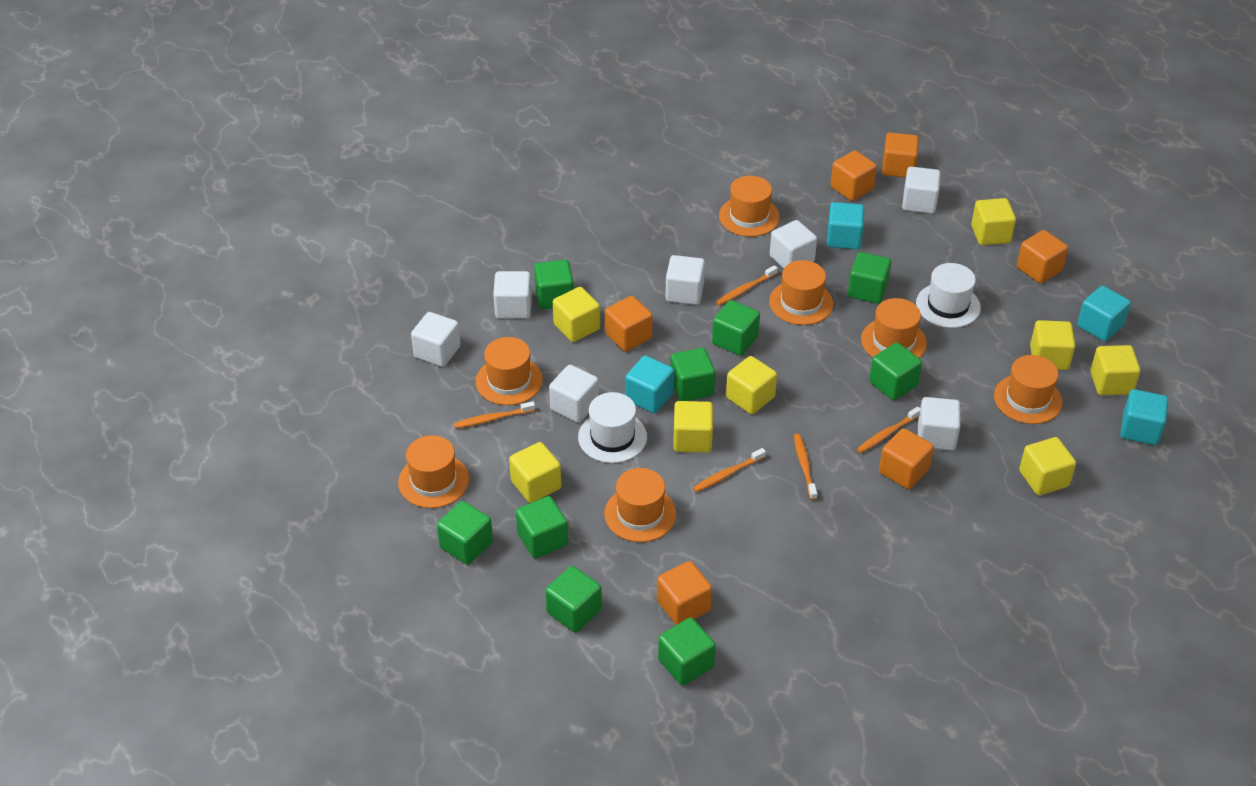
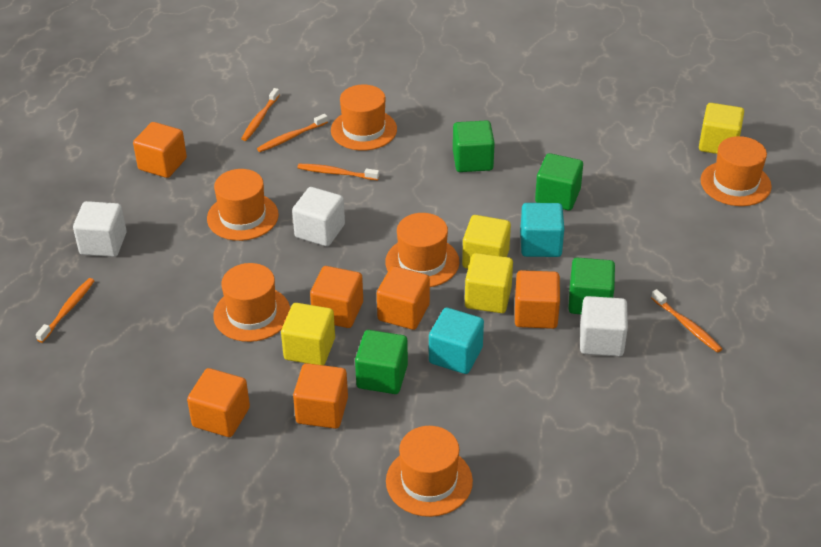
green cube: [437,501,493,565] [516,496,568,559] [534,260,574,309] [545,566,602,632] [658,617,716,686] [670,348,715,401] [712,300,760,356] [848,252,891,304] [869,343,922,400] = 9 -> [355,330,408,394] [453,120,495,172] [535,153,583,210] [568,258,615,314] = 4
orange hat: [398,435,469,508] [476,337,543,405] [604,468,676,542] [719,176,780,237] [769,260,833,325] [861,298,927,358] [994,355,1063,424] = 7 -> [207,169,279,241] [213,263,290,342] [331,85,397,151] [385,213,459,287] [386,426,473,517] [700,136,772,206] = 6
turquoise cube: [625,356,674,413] [827,202,865,250] [1077,286,1131,341] [1120,389,1169,445] = 4 -> [429,308,484,374] [520,203,564,257] = 2
white cube: [411,312,461,367] [493,271,532,319] [549,365,599,423] [665,255,705,305] [770,220,817,268] [902,167,941,214] [918,397,960,450] = 7 -> [73,201,127,257] [292,187,345,246] [580,296,628,356] = 3
white hat: [578,392,647,463] [916,263,981,328] = 2 -> none = 0
yellow cube: [509,442,561,503] [553,287,600,342] [673,401,713,453] [726,356,777,414] [971,198,1016,245] [1019,437,1076,496] [1030,320,1075,370] [1090,345,1140,395] = 8 -> [281,303,335,365] [462,215,511,269] [465,253,513,313] [699,103,744,154] = 4

